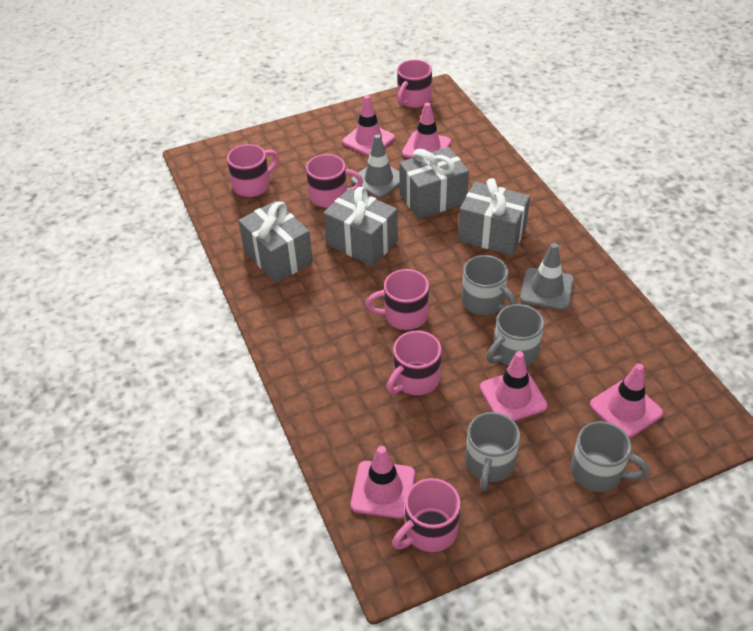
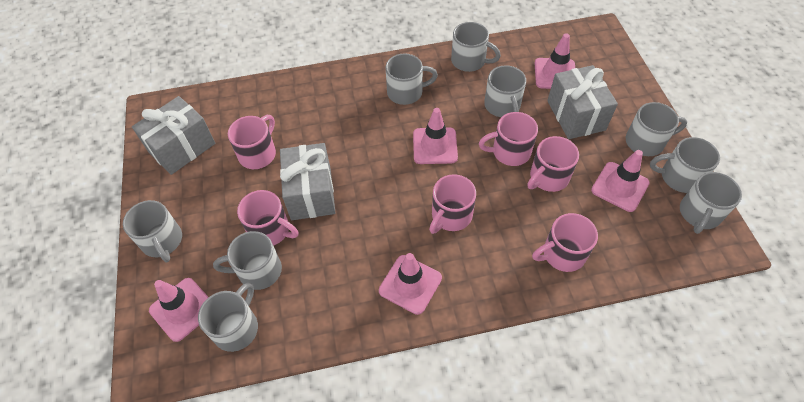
grey gift: [238,201,313,283] [323,187,398,266] [399,147,469,219] [458,178,530,255] = 4 -> [132,96,216,175] [280,143,335,220] [547,65,618,139] = 3
grey mug: [461,255,516,315] [465,412,520,491] [486,304,544,366] [571,421,649,492] = 4 -> [123,200,182,262] [198,282,258,352] [213,231,282,290] [385,54,438,105] [451,22,501,72] [484,65,526,117] [626,102,687,156] [650,137,720,193] [680,172,742,234] = 9
grey traffic cone: [351,134,400,198] [520,243,574,310] = 2 -> none = 0

